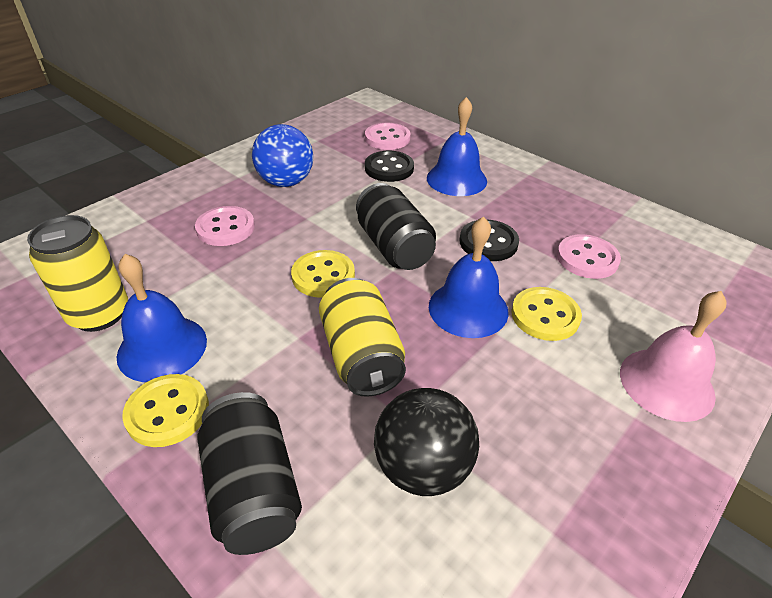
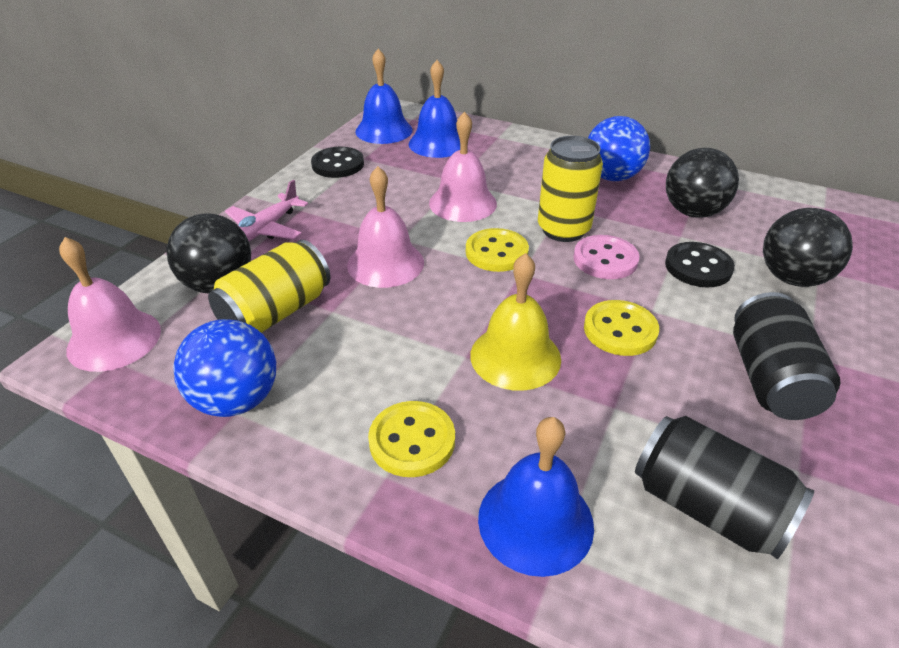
black ball: [374,388,479,496] = 1 -> [167,213,251,293] [666,148,739,218] [763,208,853,287] = 3
blue ball: [252,124,313,187] = 1 -> [173,319,276,417] [588,116,650,181] = 2
pink bell: [620,291,726,422] = 1 -> [59,237,161,372] [347,166,424,288] [429,112,497,222] = 3
pink button: [195,206,255,246] [365,123,410,150] [557,234,621,279] = 3 -> [573,235,640,279] = 1
pink plane: none = 0 -> [225,180,308,241] = 1
yellow bell: none = 0 -> [470,253,561,391] = 1

